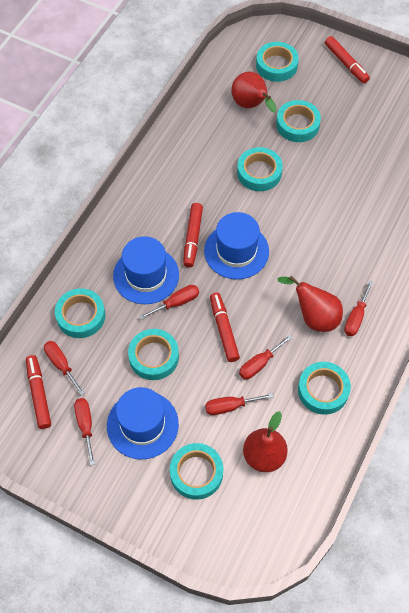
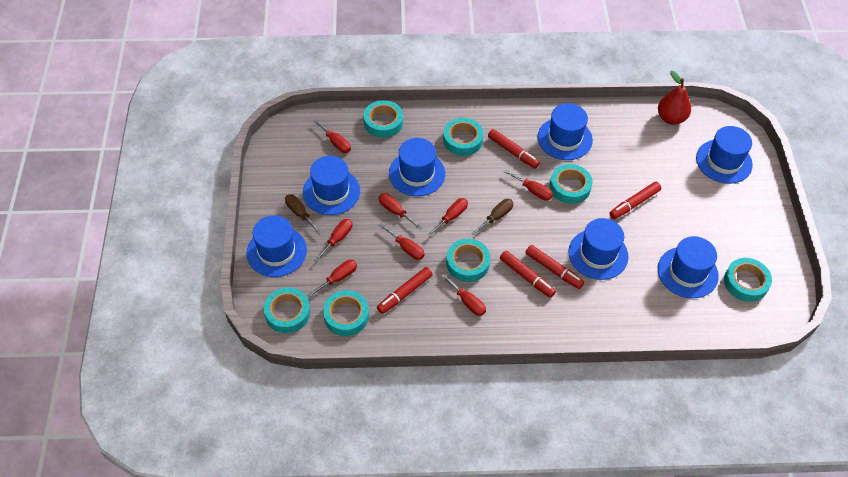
blue hat: [107,387,179,459] [113,236,179,304] [204,212,269,279] = 3 -> [246,215,307,277] [303,156,360,215] [389,138,445,196] [538,103,593,160] [569,218,629,280] [658,236,719,299] [696,126,753,184] = 7
brown screwdriver: none = 0 -> [285,194,322,235] [472,199,514,235] = 2
red marker: [26,355,51,429] [183,203,203,267] [210,292,240,362] [325,36,370,83] = 4 -> [377,267,433,314] [488,129,540,169] [500,251,556,298] [525,245,584,289] [609,182,661,219] = 5
red pear: [231,71,277,112] [243,411,288,472] [278,276,343,332] = 3 -> [658,71,691,125] = 1
red screwdriver: [44,341,85,395] [74,398,95,465] [139,285,199,320] [205,393,274,415] [239,334,293,379] [344,280,373,336] = 6 -> [307,260,357,297] [313,119,351,153] [314,219,352,262] [379,193,422,230] [379,223,425,260] [427,198,468,237] [441,273,486,316] [504,169,553,201] = 8

